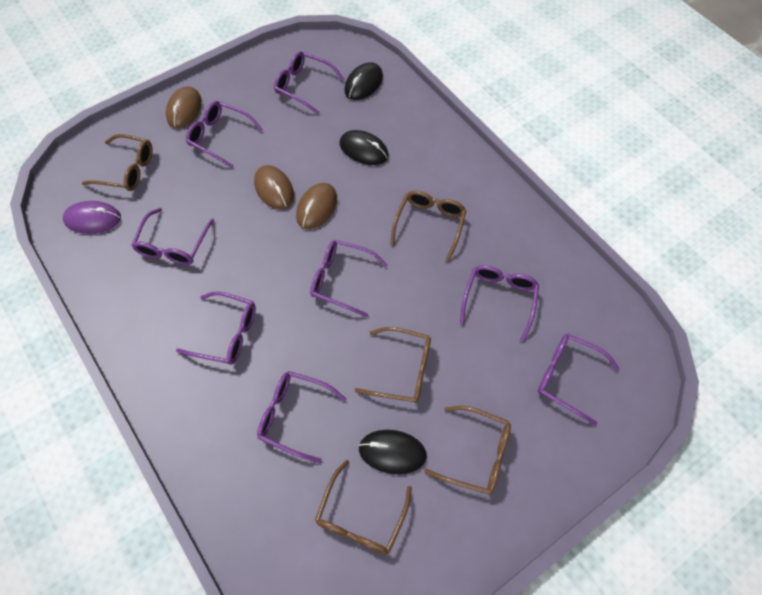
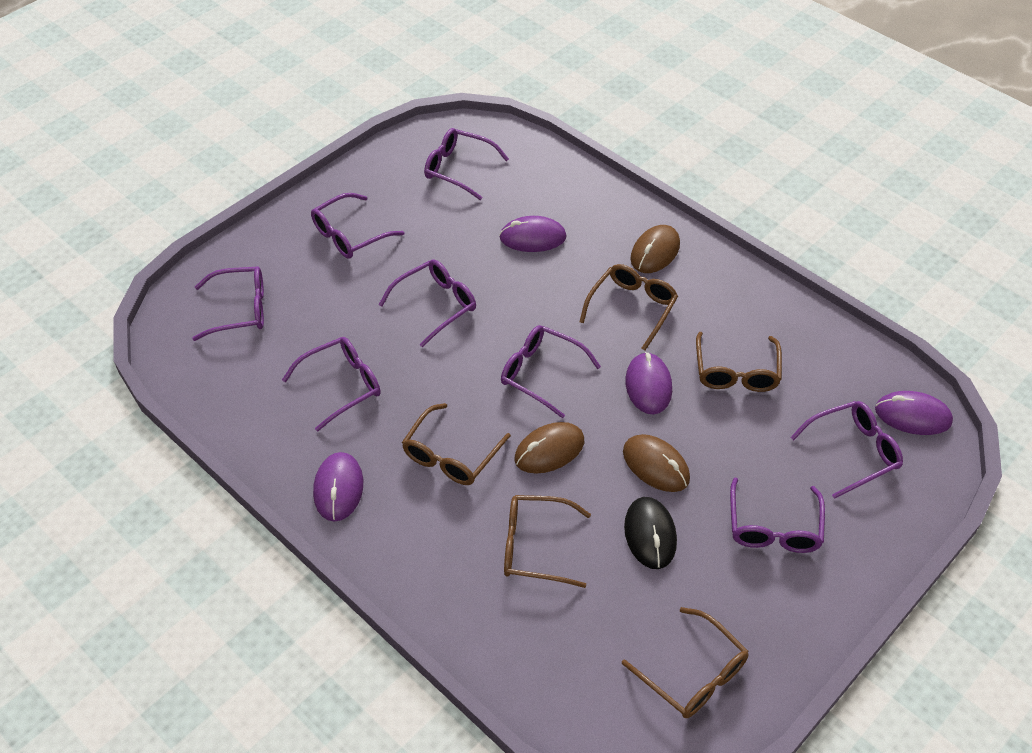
black mouse: [340,130,389,165] [344,62,383,100] [358,430,427,474] = 3 -> [624,497,677,569] = 1
purple mouse: [63,201,121,234] = 1 -> [313,452,363,522] [499,216,567,252] [625,352,672,414] [875,391,953,435] = 4

